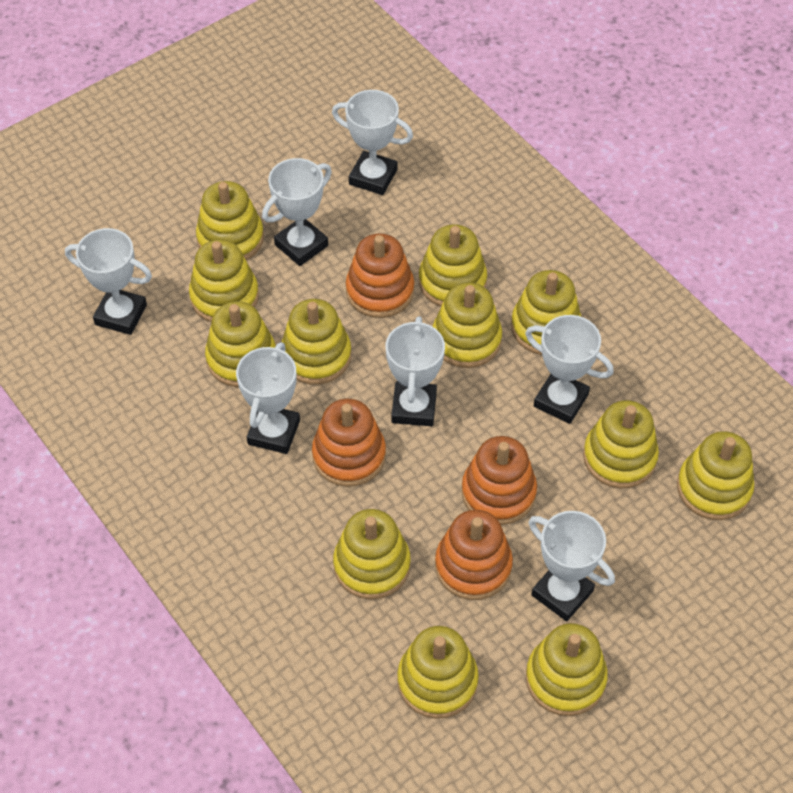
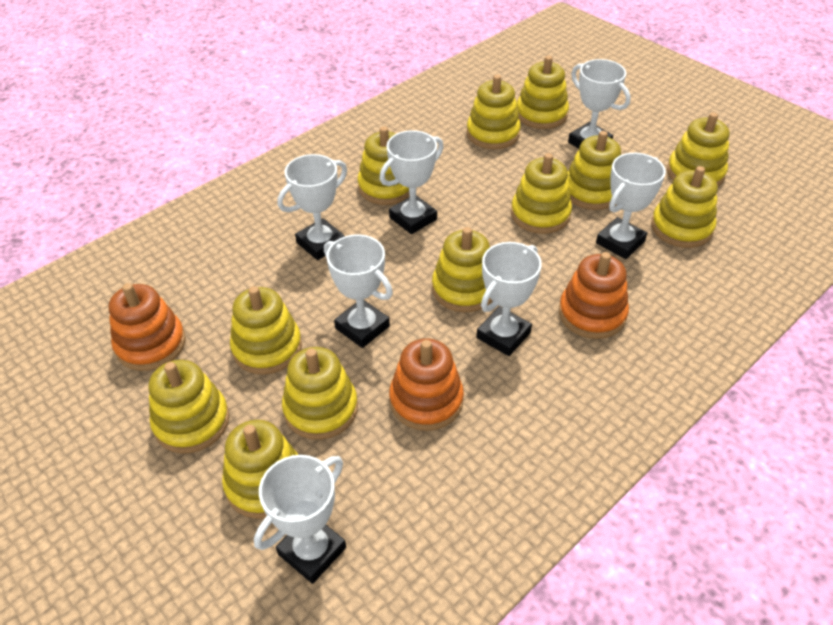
orange stacking toy: [312,399,386,487] [346,234,414,318] [435,510,513,600] [462,436,537,525] = 4 -> [109,283,186,371] [389,339,464,431] [559,252,629,339] = 3

